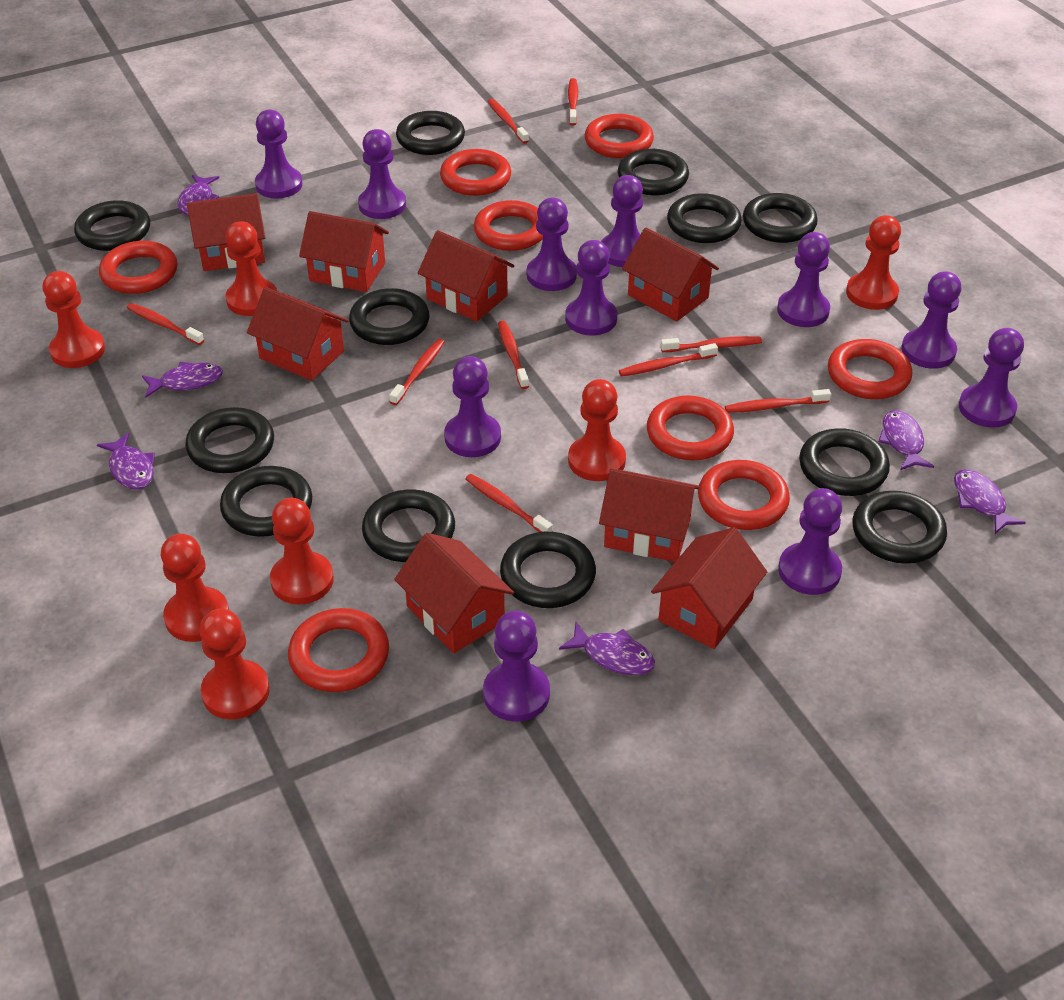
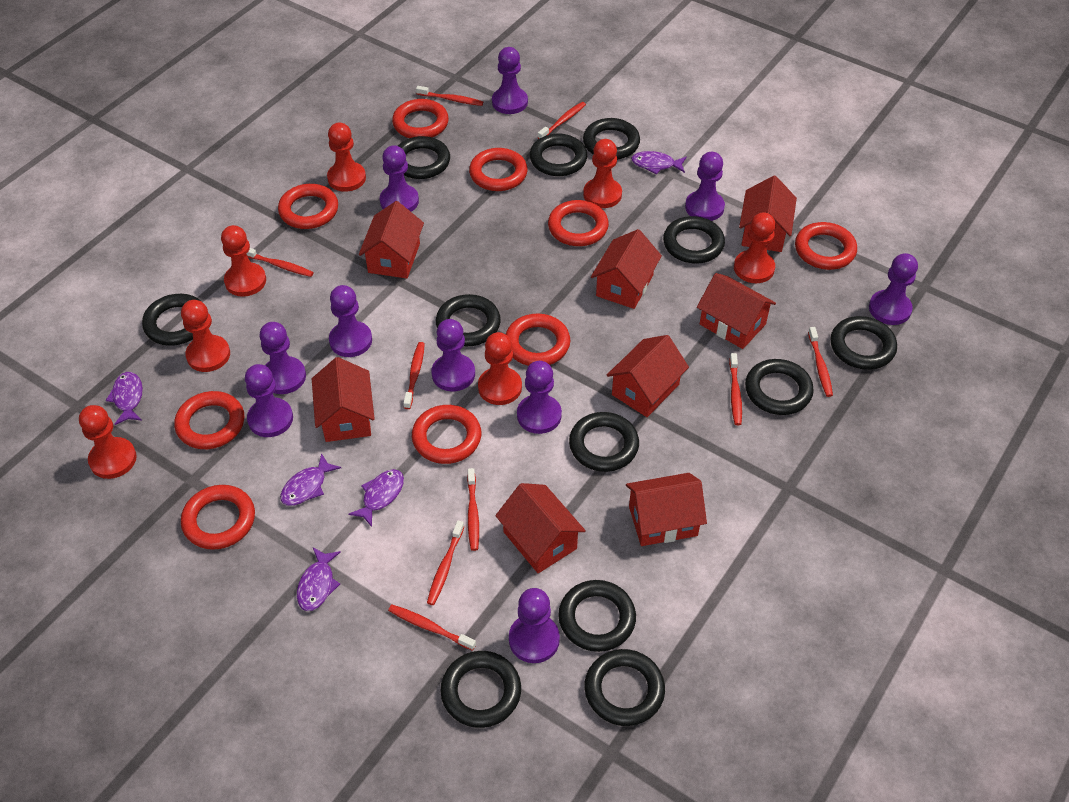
purple fish: [97,432,155,490] [142,362,223,398] [178,175,219,215] [559,622,655,675] [878,410,934,471] [954,469,1026,534] = 6 -> [106,372,143,425] [280,453,341,506] [297,548,341,611] [348,469,404,527] [631,151,687,175] = 5
purple pawn: [255,110,303,198] [358,129,406,219] [444,356,501,457] [483,611,550,722] [527,198,577,291] [565,240,617,336] [601,175,643,267] [777,232,830,327] [778,488,842,595] [901,271,961,369] [959,328,1024,428] = 11 -> [245,364,293,437] [260,322,306,394] [329,285,372,357] [380,145,419,212] [431,319,475,391] [492,47,528,114] [509,588,560,663] [517,361,562,434] [685,152,725,221] [869,253,918,325] = 10
red ring: [99,241,177,294] [288,608,389,692] [440,149,511,196] [474,200,543,251] [585,114,654,158] [647,396,734,460] [698,460,790,530] [828,339,912,399] = 8 -> [174,391,244,449] [181,485,255,550] [278,184,338,229] [392,99,449,138] [412,405,481,464] [469,148,528,191] [506,314,570,366] [548,200,609,246] [795,222,857,270] = 9

